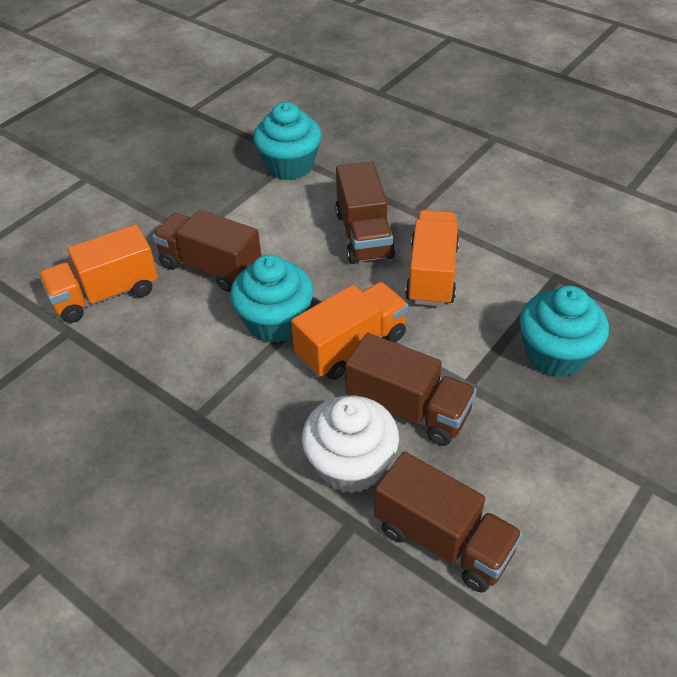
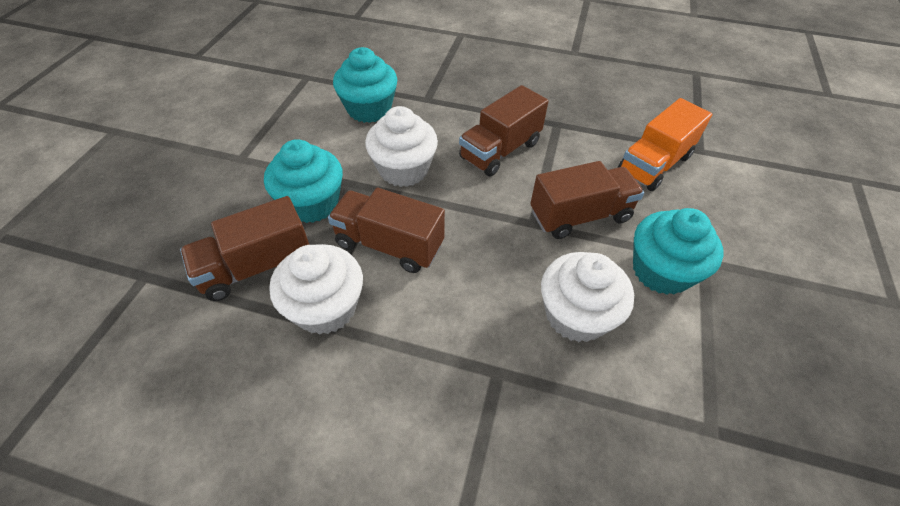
orange truck: [39,224,158,323] [291,282,408,380] [405,210,459,307] = 3 -> [618,98,712,191] = 1
white cupcake: [302,395,399,494] = 1 -> [269,244,363,335] [365,106,438,187] [541,252,634,342] = 3

